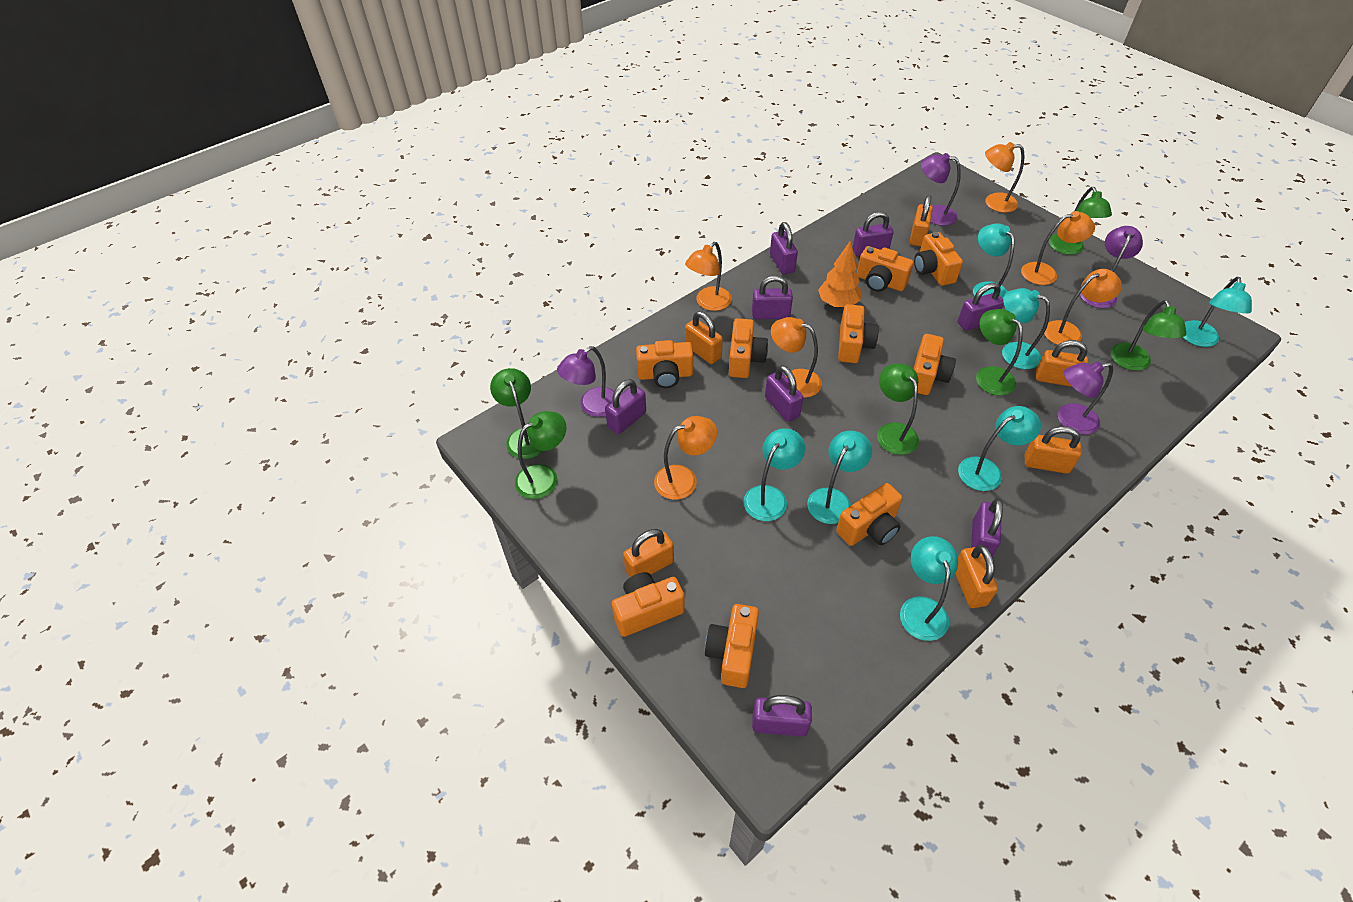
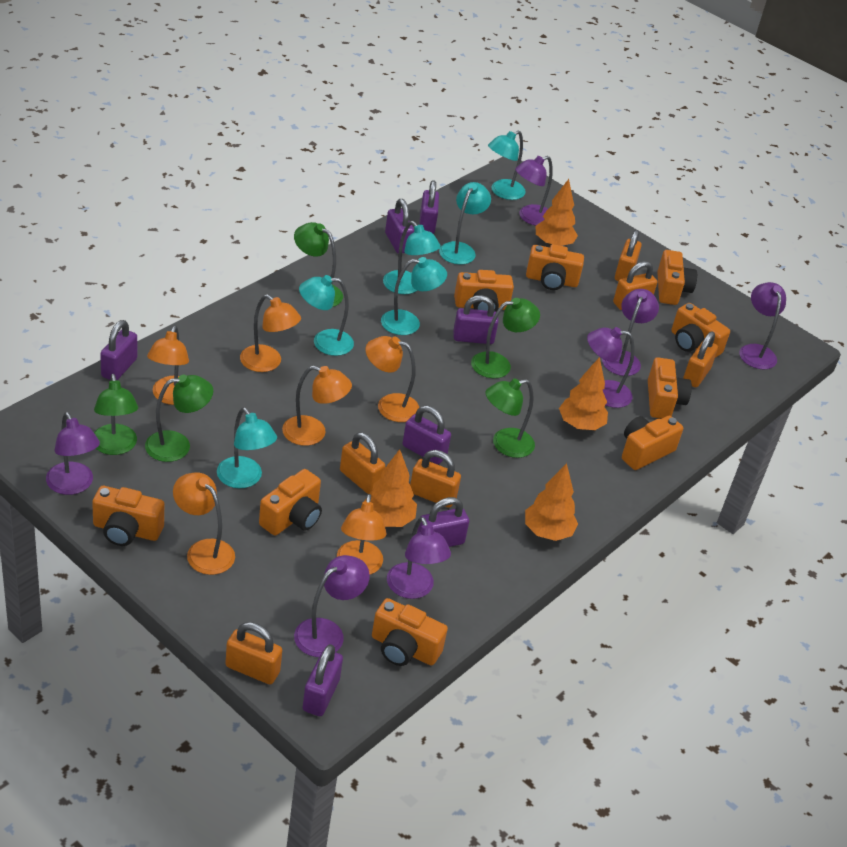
green lamp: [490,368,543,459] [515,411,566,499] [877,364,919,455] [976,309,1023,396] [1049,187,1112,255] [1111,300,1186,371] = 6 -> [94,374,138,455] [145,375,213,462] [294,222,343,307] [471,298,540,378] [485,378,535,458] = 5
orange tree: [818,240,862,307] = 1 -> [365,449,417,527] [525,463,578,541] [536,179,578,246] [559,357,608,430] = 4
purple lamp: [557,346,614,417] [921,153,961,226] [1058,361,1113,435] [1080,226,1143,308] = 4 -> [46,412,100,495] [294,555,370,657] [387,517,451,599] [515,156,553,226] [587,327,635,408] [602,289,659,376] [739,282,786,369] = 7
purple padlock: [605,379,646,434] [752,275,793,319] [752,695,812,737] [765,365,803,422] [770,222,798,274] [853,212,893,257] [958,283,1004,331] [971,499,1003,557] = 8 -> [100,320,137,380] [303,644,343,716] [385,199,414,254] [403,406,451,464] [417,497,469,547] [419,180,439,234] [453,295,499,344] = 7
turquoise lamp: [743,428,805,521] [807,431,872,524] [900,536,958,641] [958,406,1041,491] [973,223,1015,299] [1002,288,1050,369] [1183,277,1252,347] = 7 -> [217,407,277,488] [299,275,354,356] [381,257,447,335] [383,221,441,294] [439,182,491,265] [488,131,526,200] = 6

